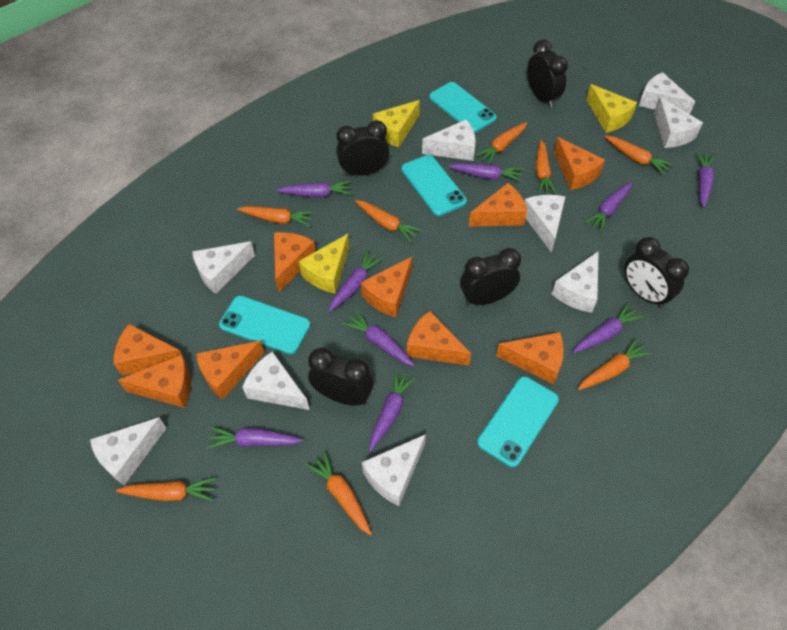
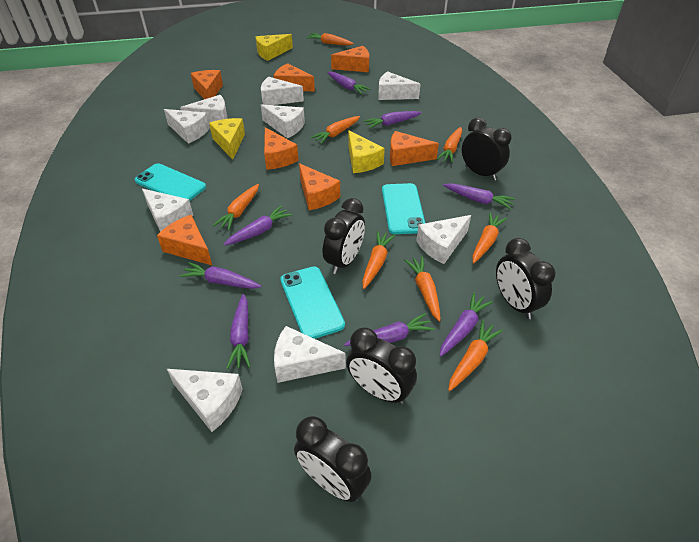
orange cheese: [113,324,181,375] [118,354,191,408] [196,341,264,400] [274,232,316,292] [361,257,412,317] [407,311,471,365] [469,183,527,227] [496,332,564,385] [554,137,605,190] = 9 -> [157,215,212,265] [191,70,223,99] [264,127,299,170] [274,63,315,91] [299,163,340,210] [331,46,369,72] [390,131,439,166] = 7
purple carrot: [207,427,303,449] [276,181,352,197] [328,250,384,312] [342,310,415,366] [369,369,416,452] [448,163,523,182] [572,303,643,353] [585,181,632,232] [696,152,715,208] = 9 -> [179,262,261,289] [223,206,292,246] [226,294,251,369] [327,72,370,94] [344,313,435,346] [364,111,422,129] [439,292,493,357] [443,183,515,209] = 8
turquoise phone: [219,296,310,354] [401,155,467,216] [429,82,497,133] [477,376,559,467] = 4 -> [135,163,206,201] [280,267,345,339] [382,183,425,234] = 3

